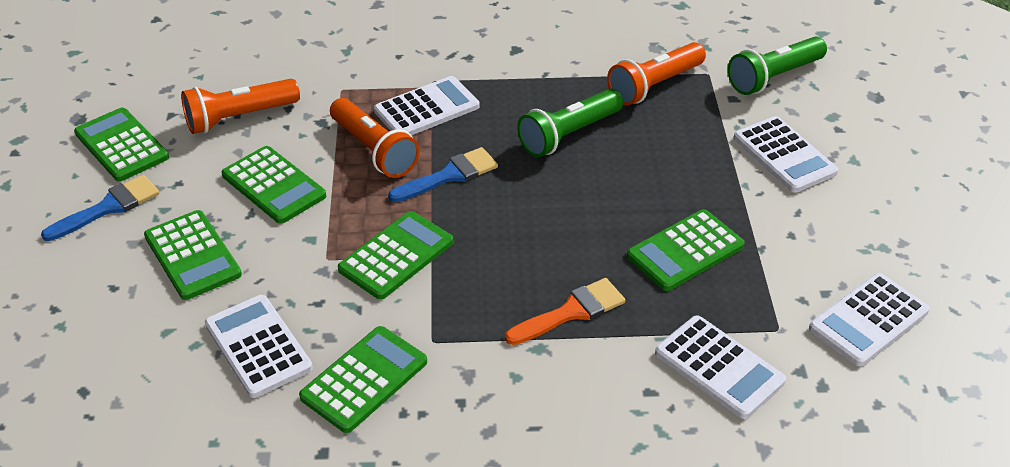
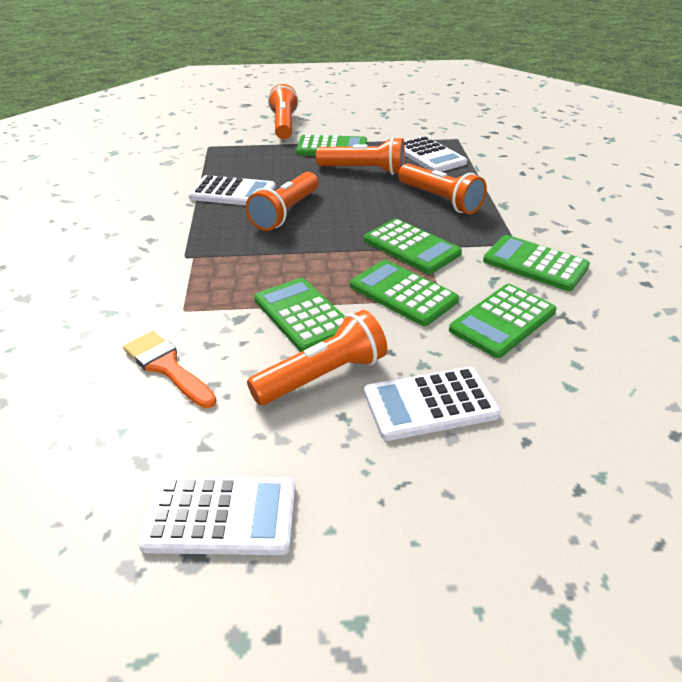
blue brush: [41,175,160,241] [388,147,498,202] = 2 -> none = 0
green flashlight: [517,89,623,157] [728,37,827,95] = 2 -> none = 0
orange flashlight: [181,79,300,134] [330,98,420,178] [607,42,706,106] = 3 -> [246,172,318,231] [247,310,387,405] [268,84,299,139] [316,137,405,175] [398,163,487,214] = 5
white calculator: [205,295,313,398] [374,76,479,135] [655,315,786,419] [734,116,838,193] [809,273,930,366] = 5 -> [138,476,296,555] [189,175,276,205] [364,367,501,441] [404,136,467,172] = 4

